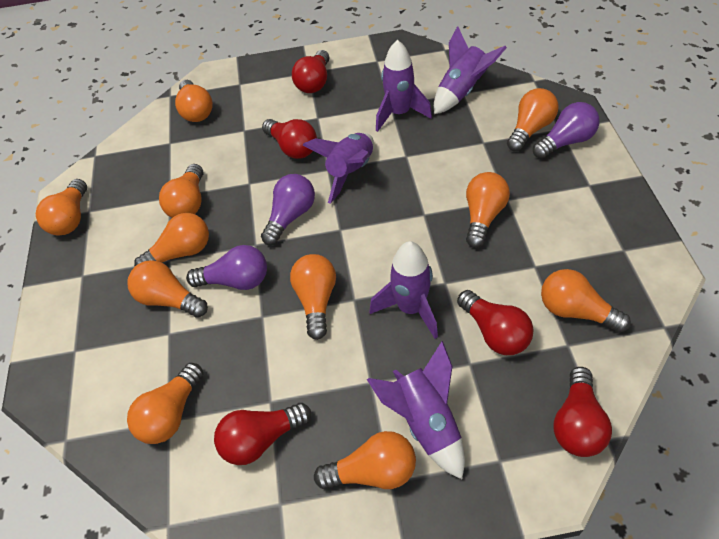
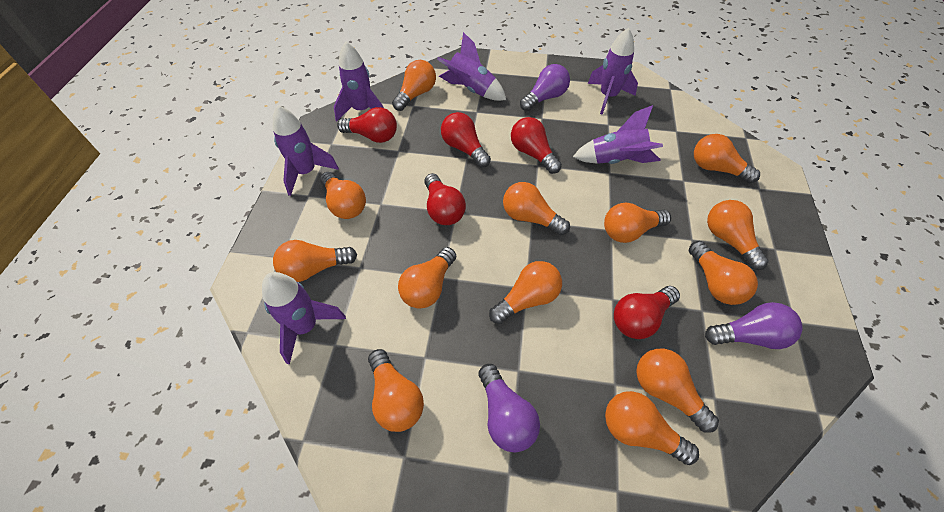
orange light bulb: [36,179,87,236] [127,260,208,318] [127,363,203,444] [134,213,209,266] [159,164,203,218] [175,80,213,122] [290,254,336,340] [314,431,416,489] [466,172,510,248] [507,88,559,151] [541,269,631,333] = 11 -> [273,240,357,282] [320,172,366,219] [368,349,424,432] [392,60,436,111] [398,247,456,309] [489,261,562,324] [503,182,570,235] [604,203,671,243] [605,391,699,465] [636,349,719,433] [689,241,758,305] [694,134,760,183] [707,200,769,270] = 13
purple rocket: [302,133,374,204] [367,341,465,479] [369,241,438,339] [376,40,432,132] [434,26,507,114] = 5 -> [262,272,346,365] [273,105,339,196] [334,41,384,121] [437,32,506,101] [573,105,663,164] [588,28,638,115] = 6

